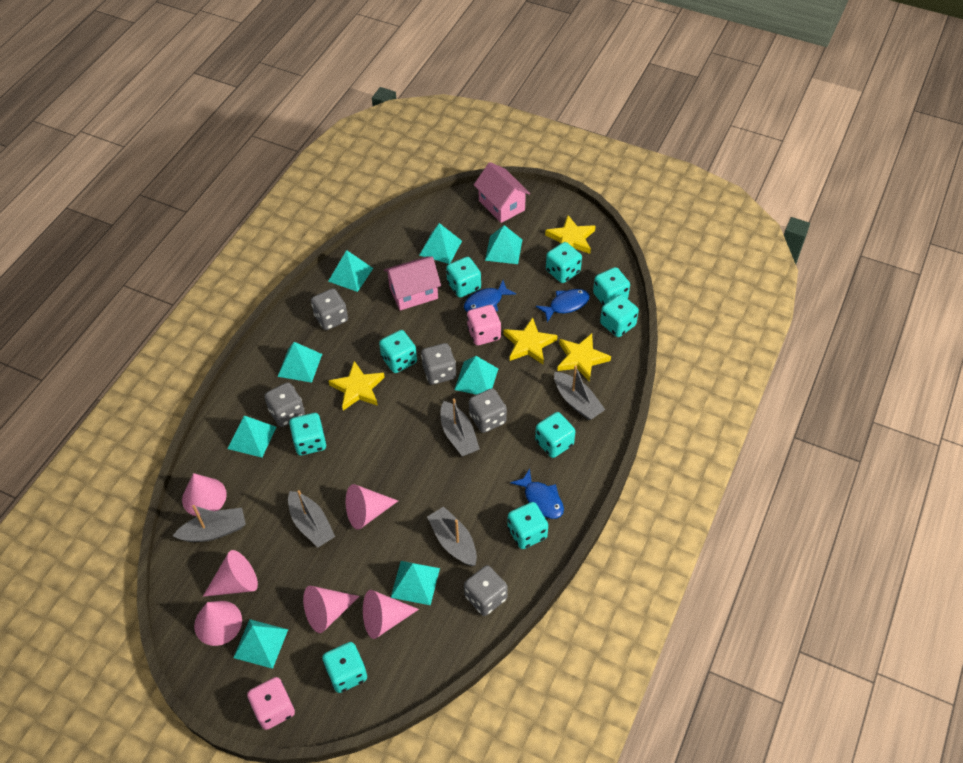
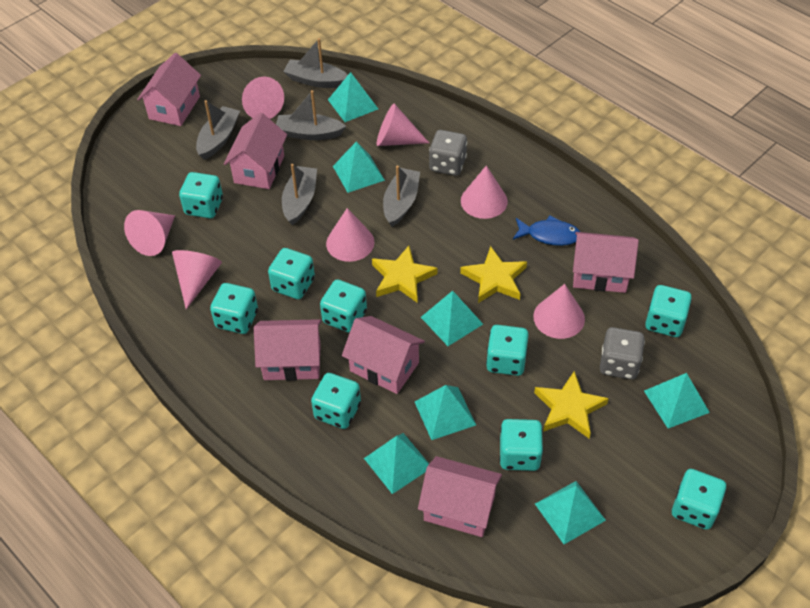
blue fish: [464,281,516,312] [510,468,564,519] [536,289,590,322] = 3 -> [513,216,580,246] = 1
grey dice: [264,382,305,427] [311,288,348,330] [421,343,456,385] [464,565,508,616] [469,388,507,433] = 5 -> [429,130,467,176] [600,327,645,380] = 2
pink cone: [182,473,227,516] [194,601,242,646] [203,550,258,597] [303,586,360,633] [346,484,398,530] [363,590,419,639] = 6 -> [124,210,175,256] [172,250,222,309] [242,77,284,119] [326,208,374,262] [377,104,429,146] [461,166,508,219] [533,284,585,339] = 7
pink dice: [247,677,295,730] [467,305,501,345] = 2 -> none = 0
pink house: [384,257,441,311] [474,162,530,223] = 2 -> [137,53,201,126] [224,113,287,189] [254,319,322,381] [342,316,425,394] [418,456,502,537] [573,232,639,293] = 6
turquoise pyramid: [228,416,276,458] [233,619,288,669] [278,342,322,383] [328,250,373,292] [391,561,440,605] [420,223,462,264] [454,356,498,395] [485,225,522,264] = 8 -> [328,72,378,122] [333,141,385,193] [364,433,429,494] [415,385,476,440] [421,291,483,346] [535,481,606,544] [644,373,710,428] = 7
yellow star: [329,361,385,410] [503,317,558,364] [545,215,596,254] [557,333,611,382] = 4 -> [372,246,437,303] [460,246,527,303] [534,371,609,438] = 3

